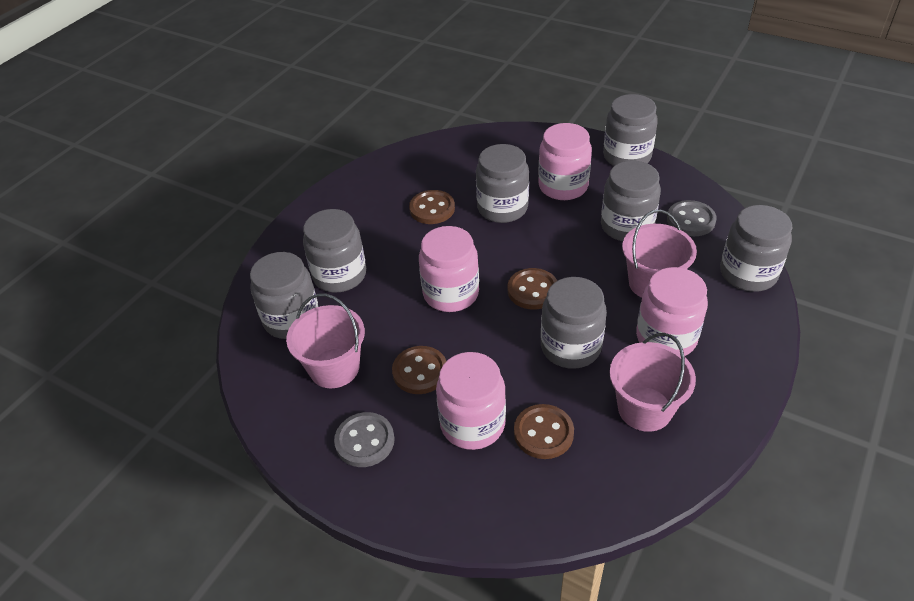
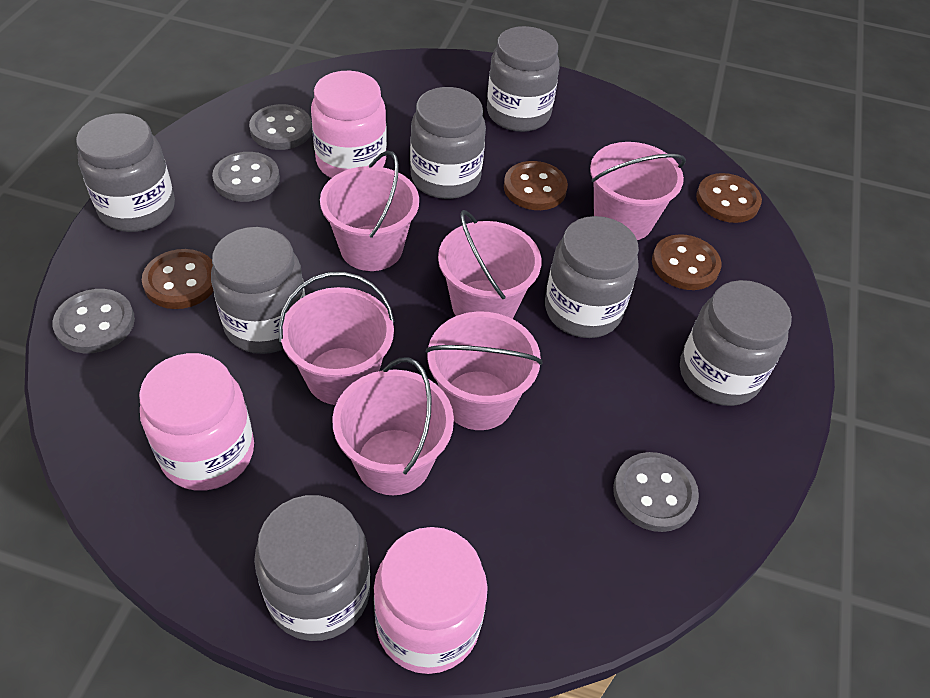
grey button: [334,412,395,467] [667,200,717,236] = 2 -> [53,289,135,353] [212,152,280,202] [249,104,312,150] [613,452,699,532] = 4
pink bucket: [286,293,365,388] [610,333,696,432] [622,209,697,298] = 3 -> [278,272,395,405] [320,151,419,271] [332,357,454,495] [426,311,542,430] [438,210,541,319] [590,142,686,240] = 6
pink jar: [419,226,479,312] [436,352,506,450] [538,123,592,200] [636,267,708,356] = 4 -> [139,353,254,491] [311,71,387,178] [374,527,488,674] = 3

